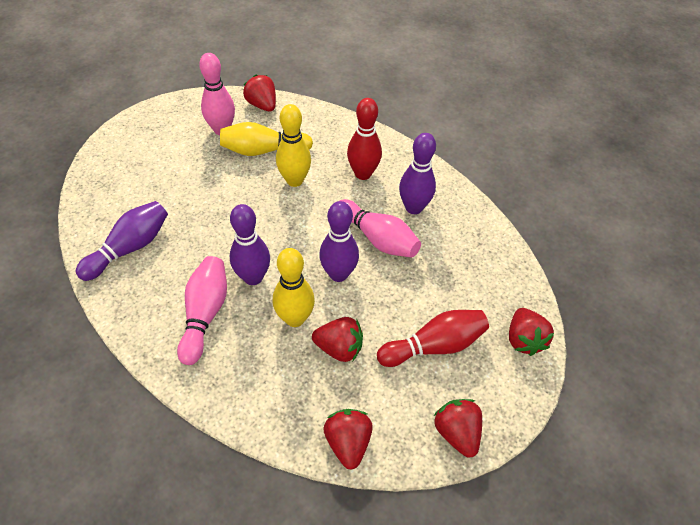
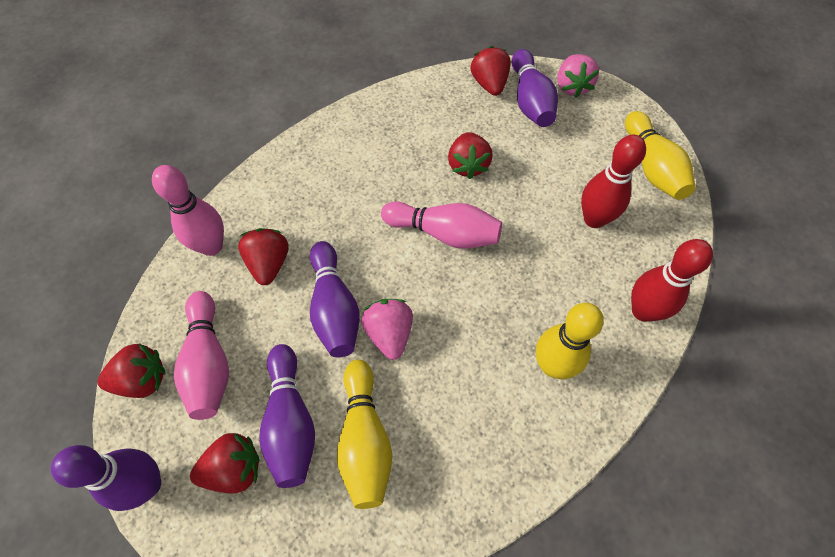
pink strawberry: none = 0 -> [361,299,413,360] [557,54,599,98] = 2

